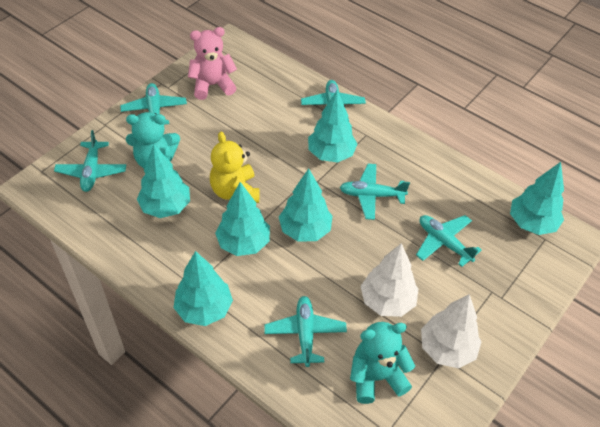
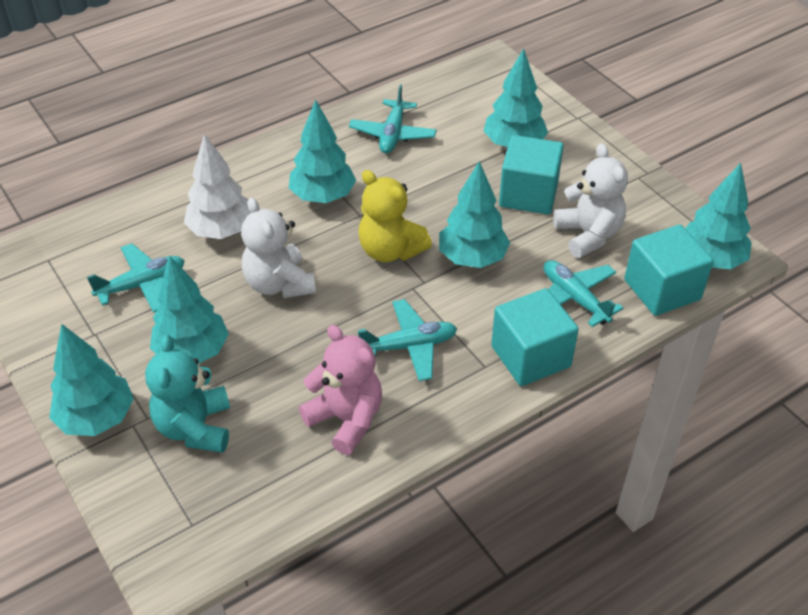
turquoise cube: none = 0 -> [491,288,579,386] [499,135,564,215] [624,225,713,316] = 3
turquoise plane: [54,130,126,192] [120,83,187,125] [264,296,347,367] [301,80,366,121] [340,164,410,220] [416,215,482,267] = 6 -> [87,243,185,313] [349,85,437,153] [358,299,457,381] [543,260,623,327] = 4
turquoise teddy bear: [126,112,180,169] [350,322,415,404] = 2 -> [145,334,230,453] = 1
white teddy bear: none = 0 -> [241,197,316,298] [553,143,628,258] = 2
white tree: [361,243,418,317] [421,294,481,368] = 2 -> [184,134,251,239] = 1

